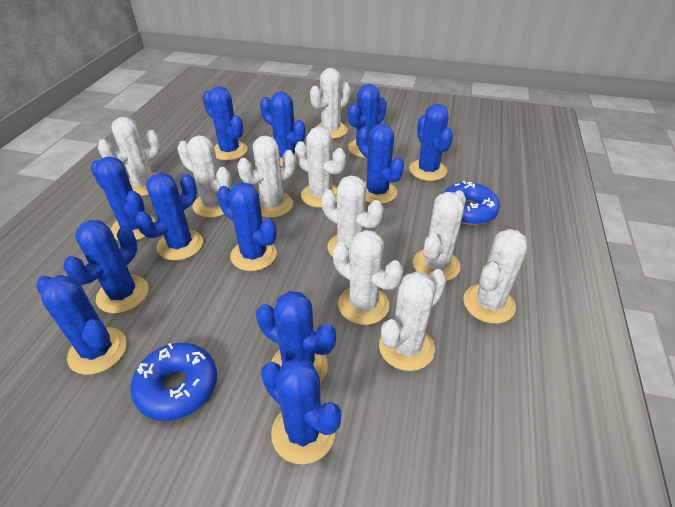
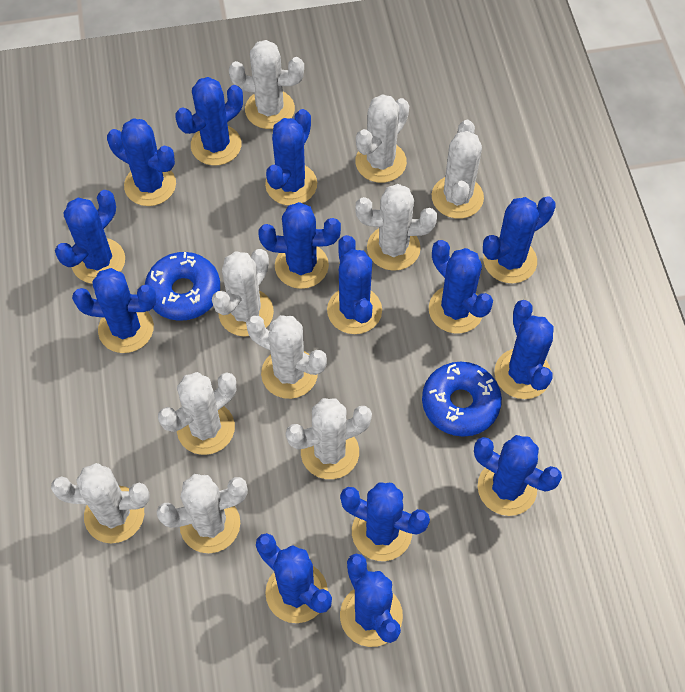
blue cactus: [36,275,127,375] [63,220,149,313] [91,157,156,241] [135,173,203,261] [202,86,248,160] [217,182,277,271] [256,291,336,382] [260,91,305,167] [261,357,341,464] [348,84,387,158] [358,124,404,204] [409,104,453,181] = 12 -> [55,190,125,284] [72,268,157,353] [107,118,176,206] [175,77,243,165] [256,533,332,623] [258,202,341,289] [265,109,317,205] [327,235,382,334] [340,482,430,561] [340,554,403,647] [429,240,493,333] [474,435,562,516] [483,196,556,283] [494,300,554,399] = 14

